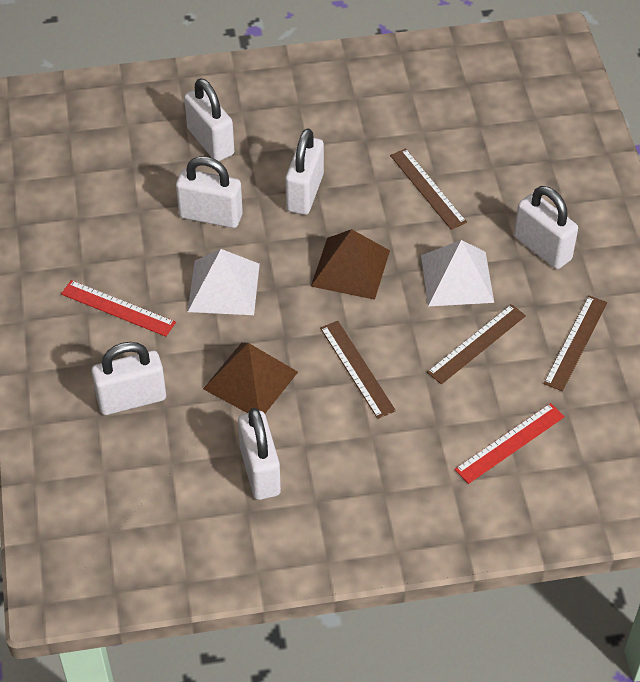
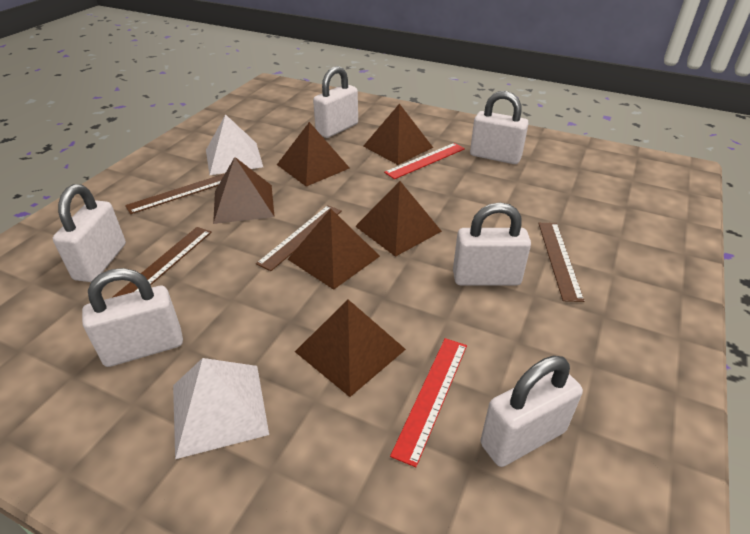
brown pyramid: [203,342,298,414] [311,229,390,300] = 2 -> [213,157,275,224] [277,122,349,187] [287,209,380,290] [295,300,406,397] [355,181,442,257] [363,104,433,165] = 6

